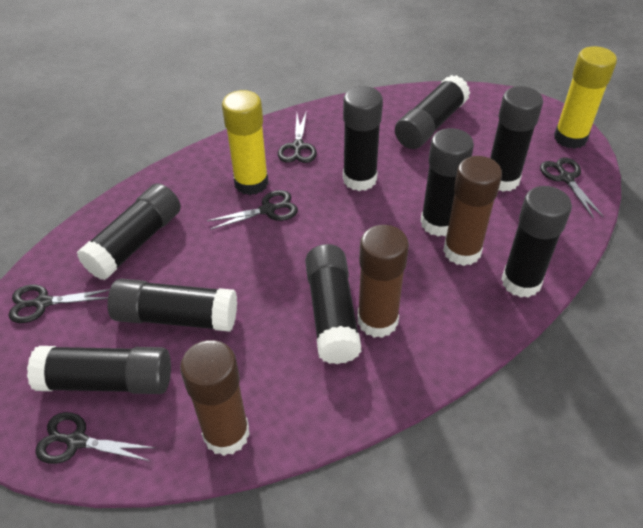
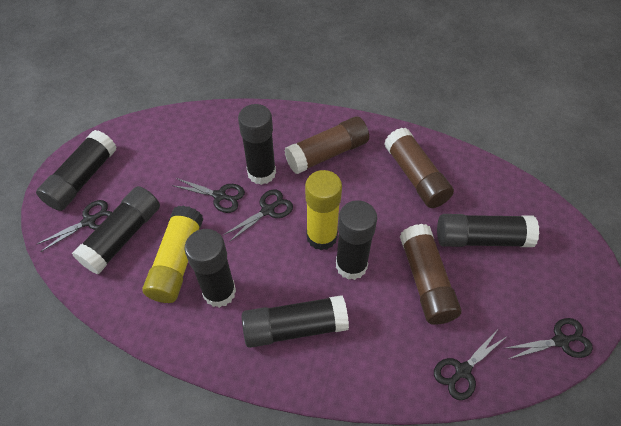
black glue stick: [27,346,171,394] [77,183,181,280] [107,279,237,332] [305,244,362,364] [343,86,383,191] [395,75,470,149] [420,128,474,236] [490,86,543,192] [501,186,572,298] = 9 -> [36,130,117,211] [72,186,160,274] [185,229,236,308] [238,104,276,185] [242,295,349,348] [336,200,377,280] [437,214,539,247] = 7

